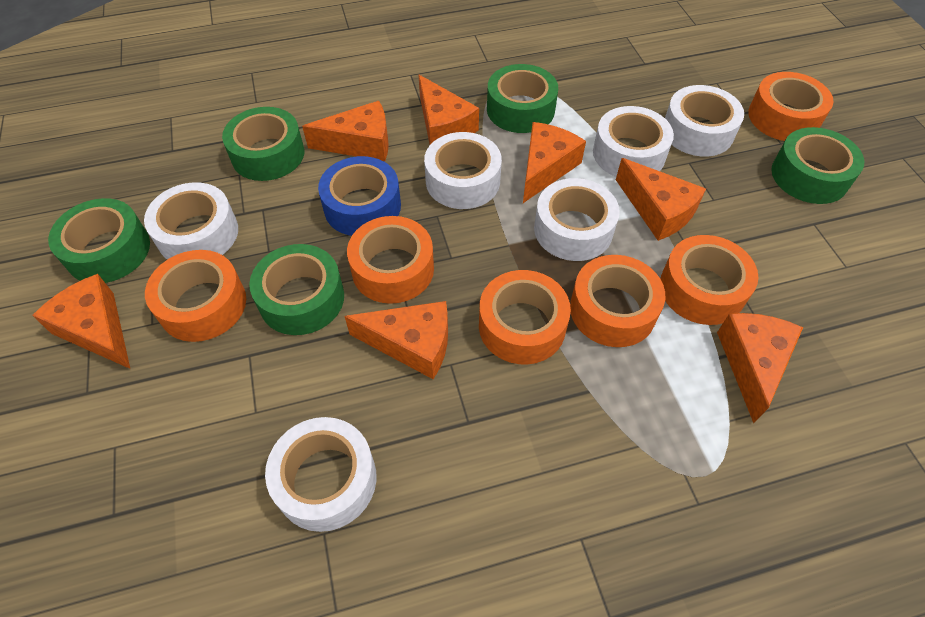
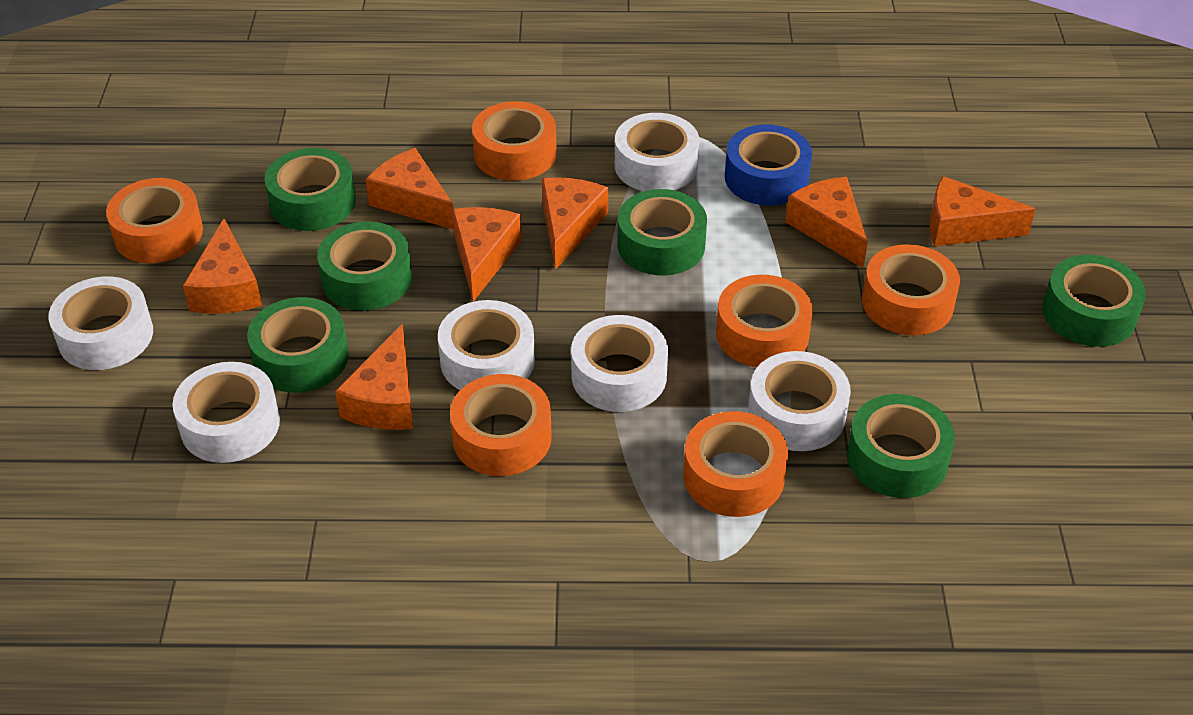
green tape: [48,198,150,283] [222,107,304,181] [249,244,344,335] [487,64,558,133] [771,127,864,204] = 5 -> [247,297,349,393] [265,148,356,231] [317,222,412,311] [617,189,707,275] [847,394,955,498] [1042,255,1146,347] = 6

